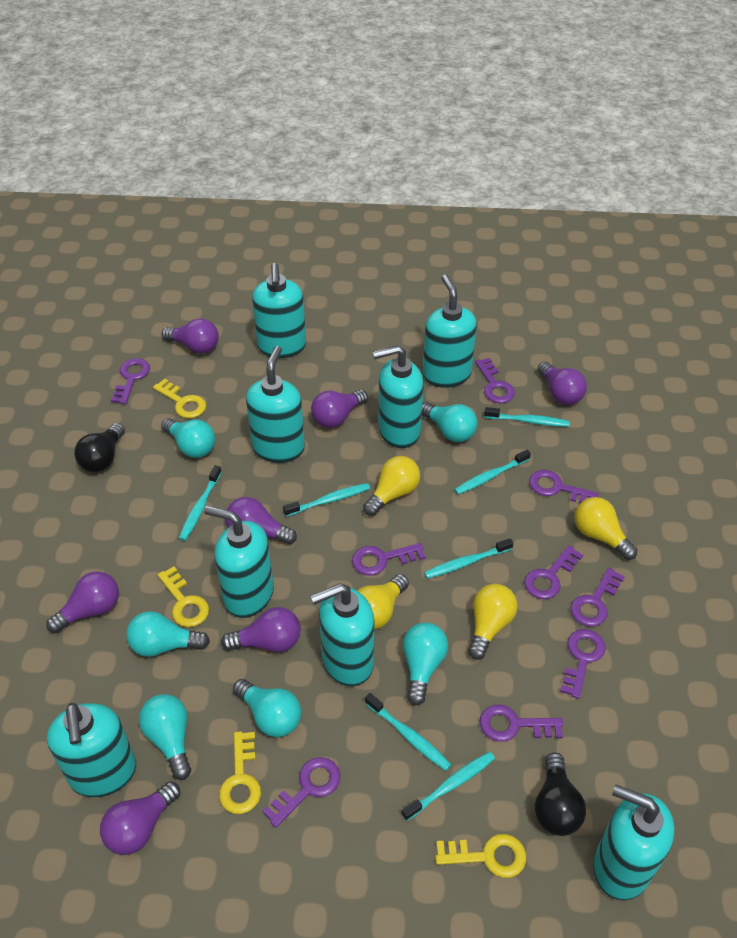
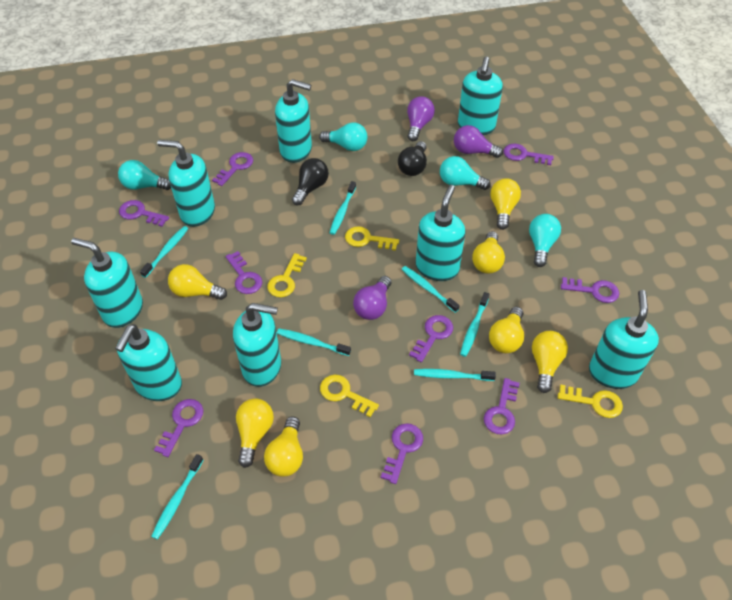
purple light bulb: [46,571,119,633] [100,781,180,855] [162,318,219,354] [221,607,301,652] [225,497,297,544] [311,390,368,428] [537,362,587,405] = 7 -> [353,276,391,320] [407,97,435,141] [454,125,503,158] = 3
turquoise light bulb: [126,611,210,657] [139,694,191,780] [161,418,215,458] [233,679,301,737] [403,623,448,705] [422,402,477,442] = 6 -> [118,160,171,190] [319,122,367,151] [440,156,491,190] [529,214,561,267] = 4
yellow light bulb: [357,574,409,630] [363,456,420,516] [468,584,518,660] [574,497,637,560] = 4 -> [168,264,227,300] [236,398,274,468] [264,416,303,477] [472,231,505,274] [489,307,524,353] [490,178,521,230] [532,331,568,393] = 7

